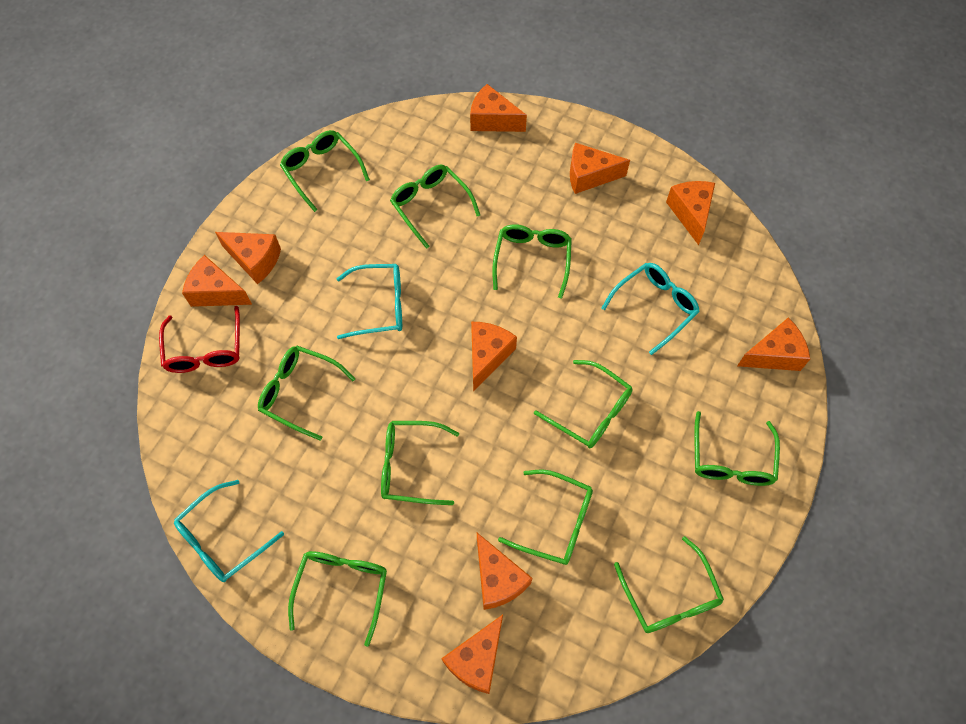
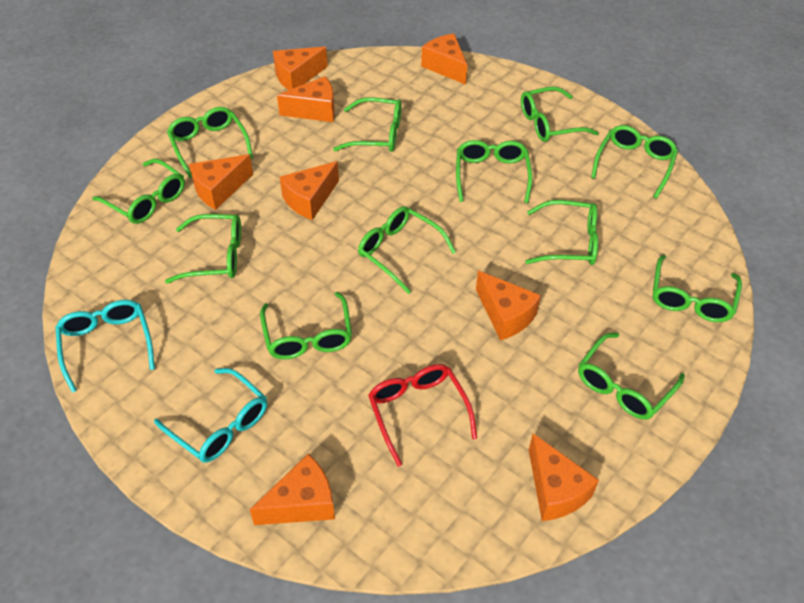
green glasses: [258,346,355,441] [280,130,370,212] [288,551,387,647] [381,421,459,505] [390,165,480,249] [492,224,572,299] [498,469,593,565] [534,360,632,448] [614,536,724,633] [694,411,780,486] = 10 -> [92,159,185,224] [165,214,241,284] [167,107,253,178] [260,292,352,359] [333,97,401,152] [358,206,456,294] [456,140,532,203] [521,87,599,142] [525,200,598,265] [578,333,685,420] [591,125,678,199] [653,255,742,322] = 12
orange cheese: [182,255,252,307] [215,232,281,284] [441,615,503,694] [470,84,527,132] [471,322,517,391] [477,533,532,610] [570,143,630,194] [666,181,715,245] [737,317,810,371] = 9 -> [189,154,253,210] [250,454,335,525] [273,46,328,90] [277,76,335,122] [280,161,339,220] [421,34,467,85] [476,271,541,341] [529,433,599,521] = 8
turquoise glasses: [174,480,284,582] [336,264,402,339] [601,263,700,355] = 3 -> [55,300,155,393] [154,368,267,463] = 2

